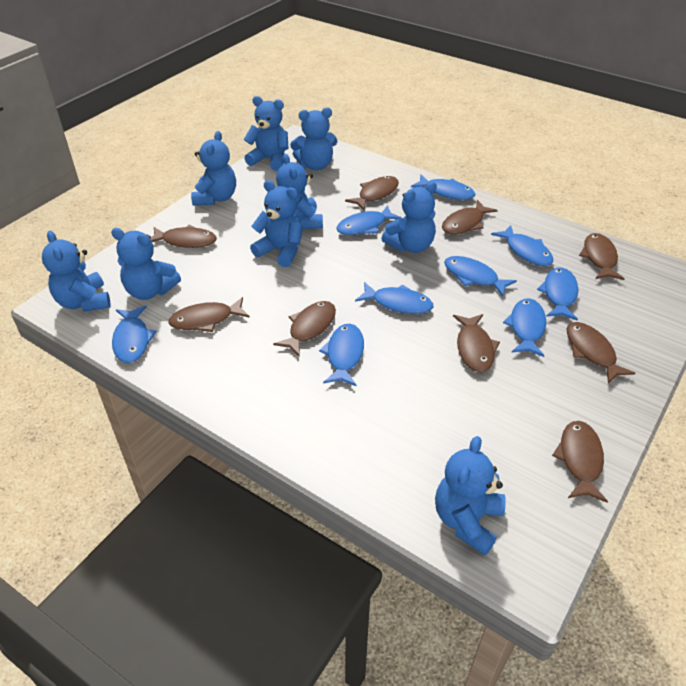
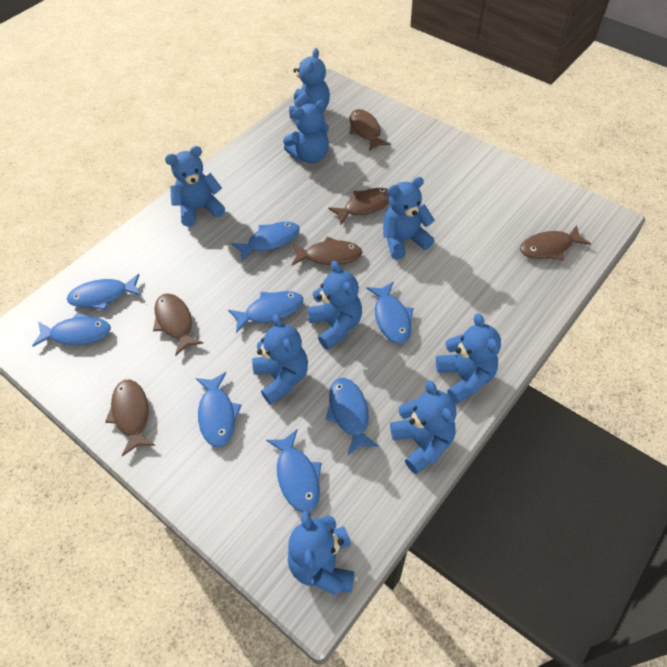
blue fish: [112,305,157,363] [319,324,364,386] [336,205,402,235] [355,282,433,314] [411,174,476,200] [444,256,517,297] [491,225,553,266] [503,298,546,357] [537,267,578,321] = 9 -> [32,312,111,347] [67,274,142,310] [195,372,241,447] [228,291,303,333] [231,222,300,262] [266,429,322,512] [326,378,379,456] [366,281,414,344] = 8
brown fish: [151,225,217,248] [168,297,250,332] [273,301,336,357] [345,176,399,210] [442,200,498,235] [453,314,500,372] [552,421,608,503] [566,322,636,384] [579,233,625,280] = 9 -> [105,379,155,456] [153,293,204,356] [292,237,362,266] [328,188,389,225] [349,109,391,151] [520,225,591,260] = 6

